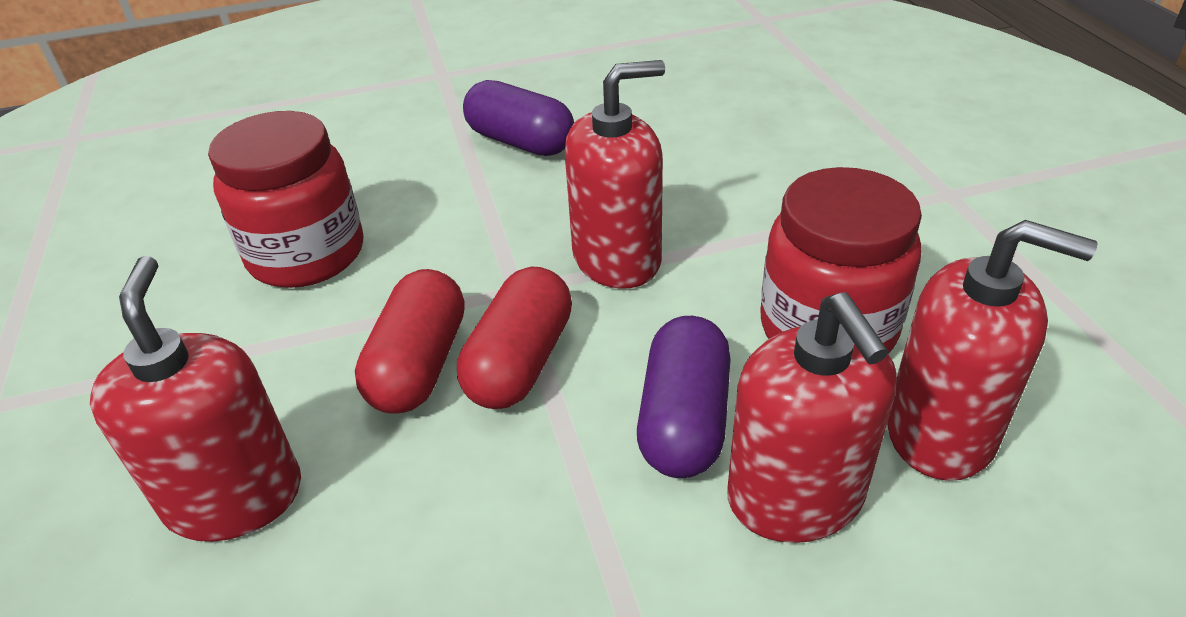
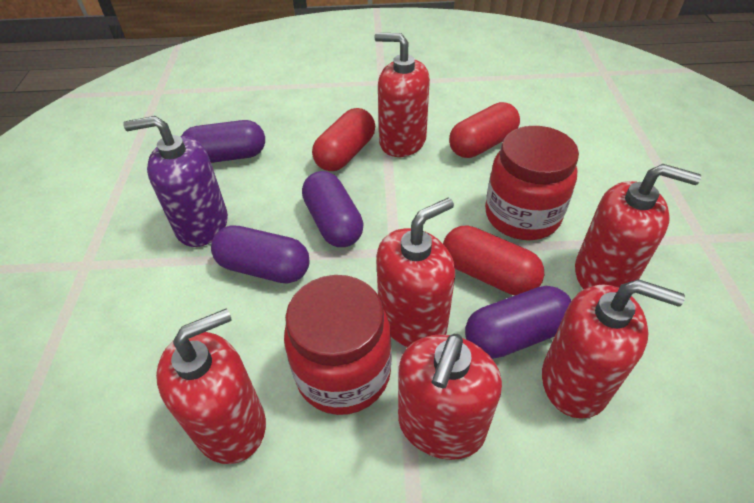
purple capsule: [463,80,574,156] [637,316,731,478] = 2 -> [182,120,265,163] [211,226,310,284] [302,171,364,247] [465,286,572,359] = 4
purple soap dispenser: none = 0 -> [123,116,228,247] = 1
red capsule: [355,269,465,414] [457,267,572,409] = 2 -> [312,108,375,171] [443,225,544,295] [449,102,520,158] = 3
red soap dispenser: [90,256,301,542] [565,60,665,289] [727,293,897,543] [887,220,1098,481] = 4 -> [156,308,266,464] [374,33,430,157] [377,198,455,347] [398,334,502,460] [542,279,685,419] [575,164,701,289] = 6

